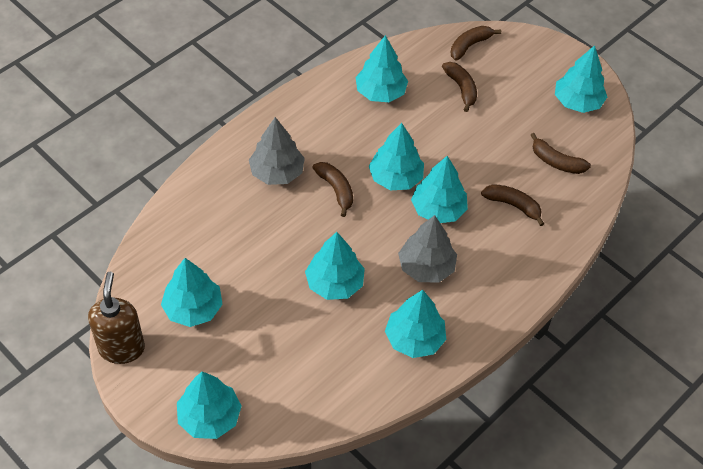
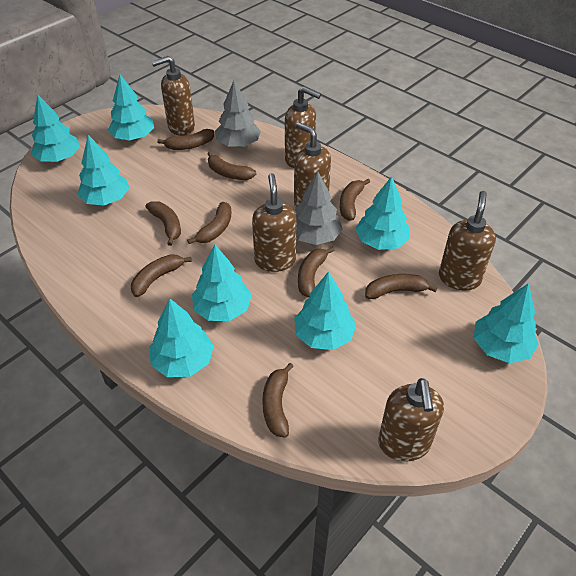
brown banana: [312,162,353,217] [442,62,477,112] [450,26,501,61] [481,184,544,226] [531,133,591,174] = 5 -> [131,254,192,297] [145,201,181,246] [157,129,214,150] [187,202,231,244] [207,152,256,180] [262,363,294,438] [298,247,334,297] [340,179,370,221] [365,274,437,299] = 9
brown soap dispenser: [88,272,145,364] = 1 -> [151,56,195,136] [252,173,297,272] [285,86,321,168] [294,122,331,208] [378,378,444,462] [439,191,496,290] = 6

